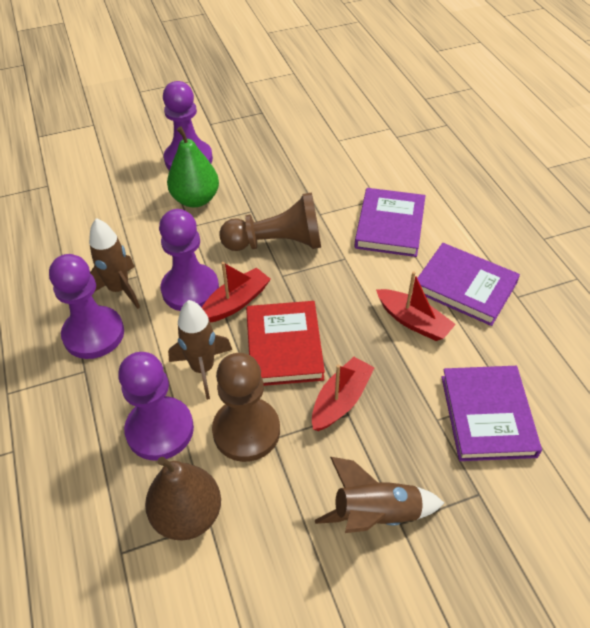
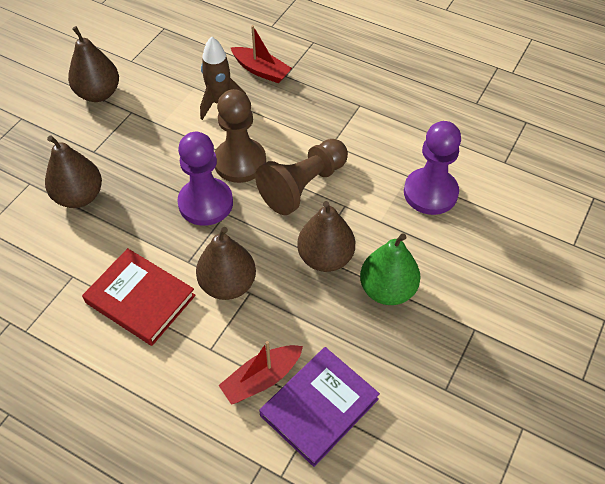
brown pear: [145,457,221,540] = 1 -> [45,135,102,208] [68,26,119,102] [196,227,256,300] [297,201,355,272] = 4
brown rocket: [89,218,140,309] [168,300,232,400] [315,457,444,533] = 3 -> [200,37,246,120] = 1
purple book: [354,188,425,257] [417,243,520,326] [441,366,542,461] = 3 -> [259,347,380,467] = 1
purple pawn: [49,254,124,359] [118,352,194,461] [159,209,219,311] [163,81,213,170] = 4 -> [177,132,233,226] [404,121,461,215] = 2
red boat: [202,262,271,322] [312,357,375,431] [376,271,456,341] = 3 -> [218,341,303,405] [231,25,292,83] = 2

